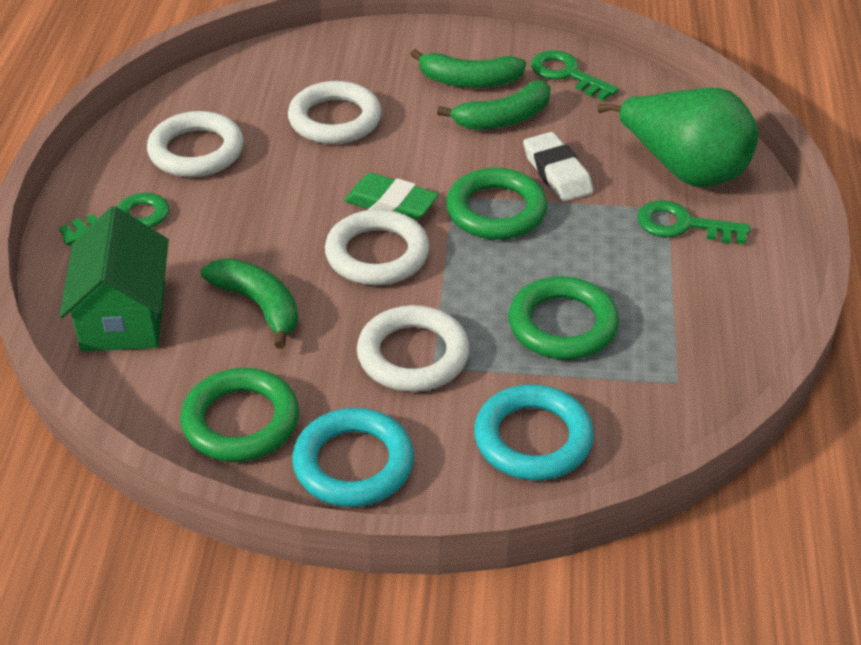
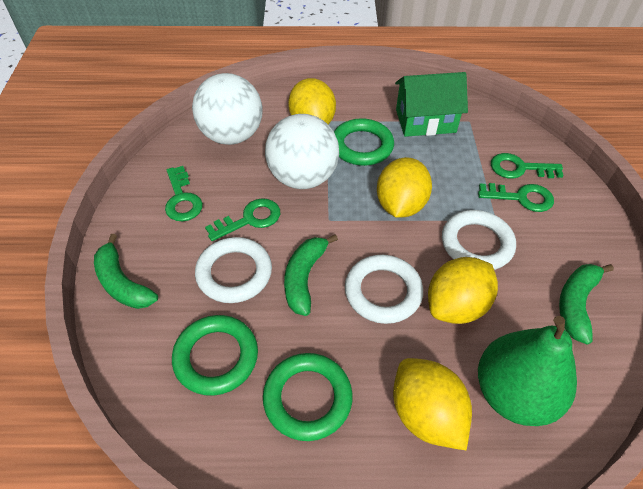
green eraser: [344,173,439,221] = 1 -> none = 0
green key: [59,193,169,246] [531,50,619,101] [637,200,750,244] = 3 -> [165,166,203,221] [205,198,280,241] [478,183,554,212] [491,153,564,179] = 4
turquoise ring: [292,408,414,507] [474,385,594,481] = 2 -> none = 0
white ball: none = 0 -> [192,73,262,145] [265,114,339,189] = 2
white eraser: [523,132,593,202] = 1 -> none = 0
white ring: [147,111,244,177] [288,81,382,144] [325,209,429,285] [357,305,470,392] = 4 -> [195,237,272,303] [345,255,423,324] [442,210,516,270] = 3
yellow lemon: none = 0 -> [288,78,336,124] [377,157,432,218] [393,358,472,450] [428,257,498,324] = 4

